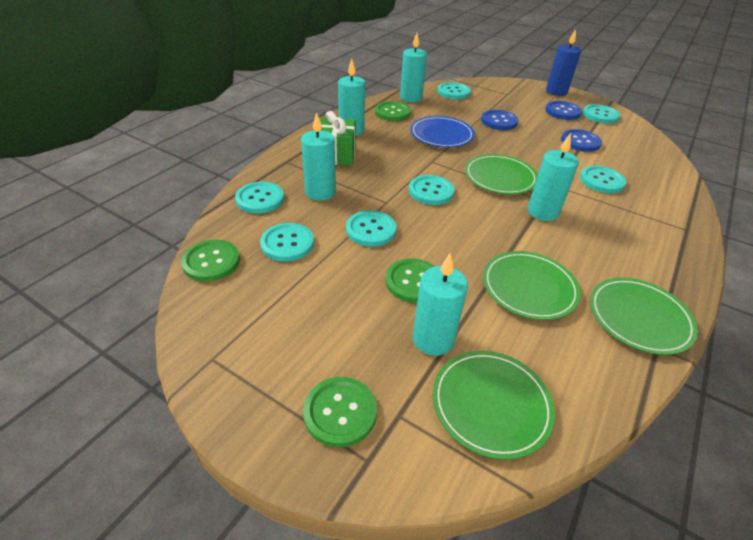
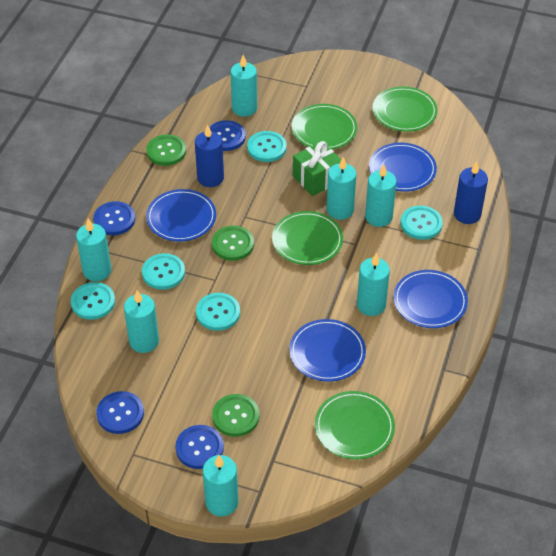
blue button: [481,110,518,130] [545,101,582,120] [561,129,602,152] = 3 -> [93,201,135,235] [96,391,144,434] [175,425,224,469] [209,120,246,151] = 4
blue candle: [546,29,581,96] = 1 -> [195,124,224,187] [454,161,488,224] = 2
blue plate: [410,116,475,148] = 1 -> [146,189,216,242] [289,319,366,382] [369,143,437,192] [393,270,468,328] = 4
green button: [181,240,240,282] [303,377,377,447] [375,101,411,121] [386,258,435,303] = 4 -> [146,135,186,166] [212,226,254,261] [212,394,259,437] = 3
turquoise button: [235,182,284,213] [260,223,314,261] [346,210,396,247] [409,175,455,205] [437,82,471,99] [580,166,627,193] [583,104,620,124] = 7 -> [71,282,115,320] [142,253,185,290] [196,293,240,331] [247,131,287,162] [401,206,443,240] = 5
turquoise candle: [301,112,336,201] [338,59,365,136] [400,33,427,102] [413,253,468,356] [528,133,579,221] = 5 -> [76,219,111,281] [124,290,159,353] [203,455,238,516] [231,55,257,117] [327,157,356,220] [357,253,390,316] [365,164,397,227] = 7

